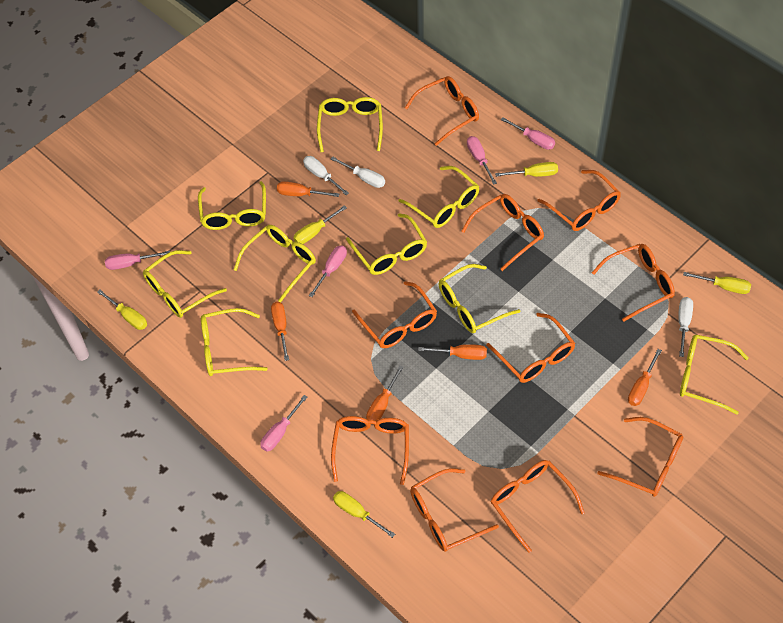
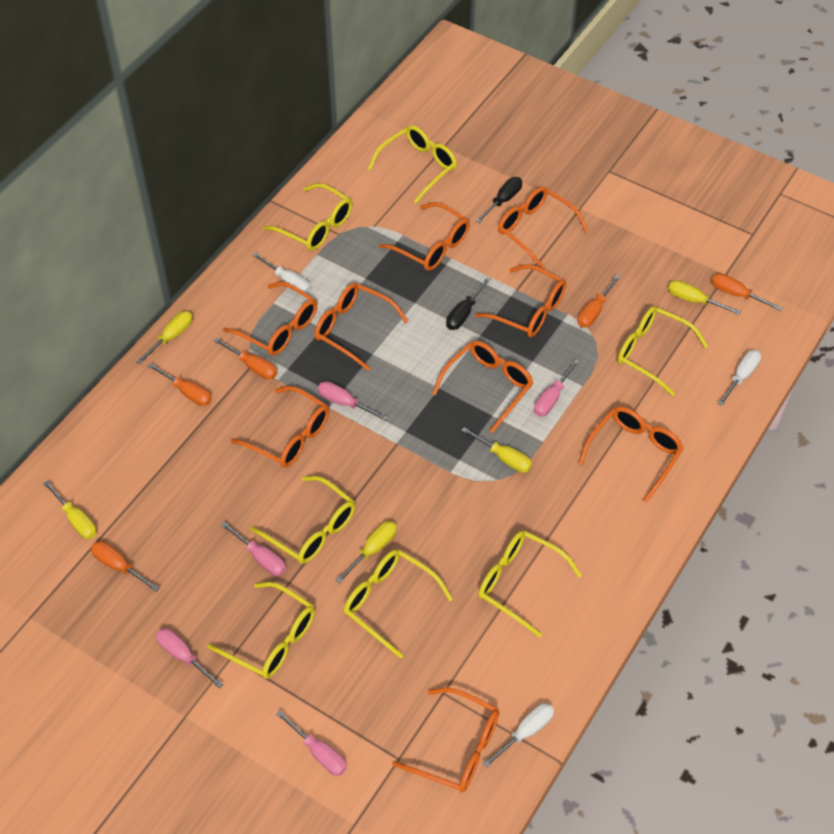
black screwdriver: none = 0 -> [446,277,491,330] [476,177,522,223] = 2
orange glasses: [331,416,409,485] [352,281,437,348] [405,76,479,146] [410,468,499,552] [461,194,544,271] [486,313,575,383] [491,460,585,553] [538,170,621,231] [592,244,675,322] [597,417,683,497] = 10 -> [223,282,317,356] [231,386,329,468] [314,283,409,371] [379,202,470,271] [392,688,499,792] [432,341,534,433] [475,264,566,337] [498,187,589,269] [578,407,684,502] = 9
yellow glasses: [143,250,227,318] [198,181,266,230] [201,308,268,376] [234,225,316,302] [317,97,383,153] [346,213,427,275] [398,166,479,228] [439,264,520,333] [680,334,748,415] = 9 -> [207,582,315,679] [250,476,355,564] [263,183,352,251] [344,550,453,659] [368,125,457,203] [478,531,582,638] [617,306,708,396] = 7

